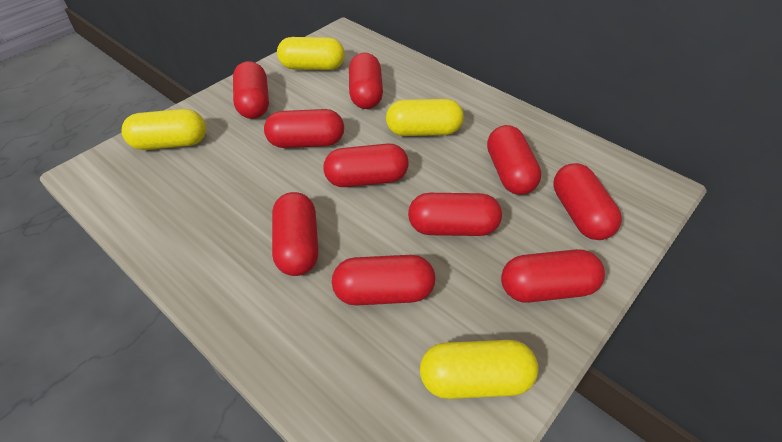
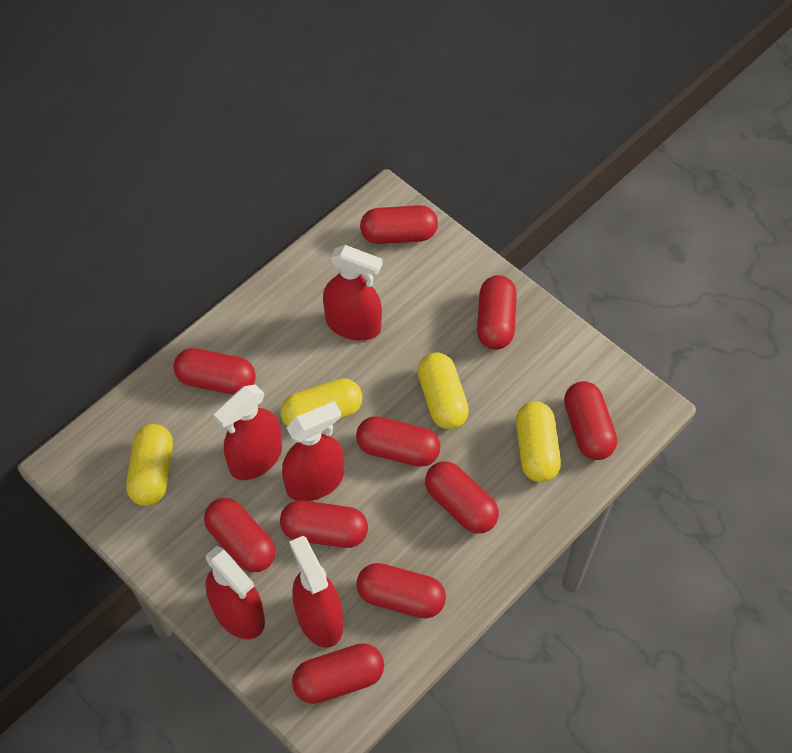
red spray bottle: none = 0 -> [205,546,265,639] [213,385,282,480] [282,401,344,501] [290,536,343,648] [323,245,383,341] = 5

